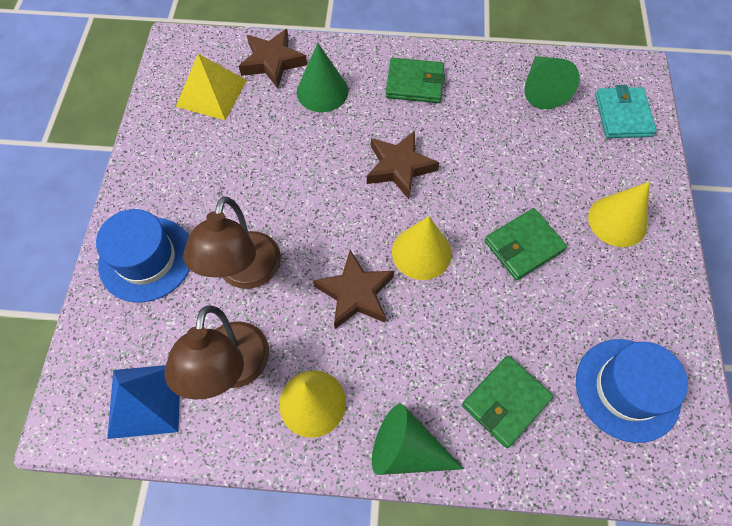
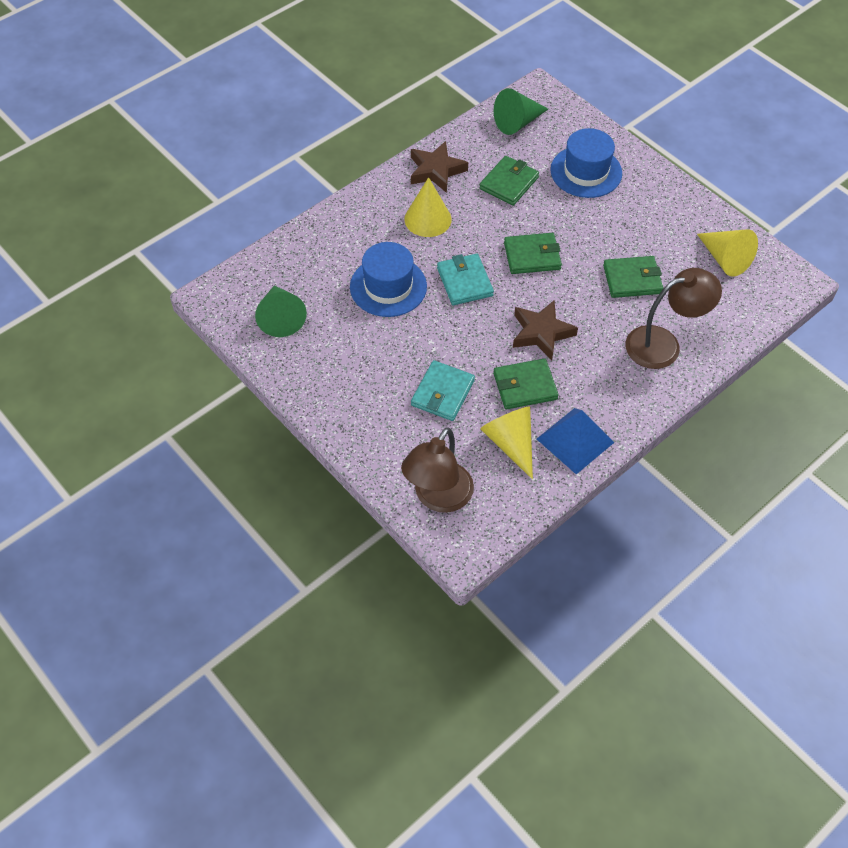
brown star: [239,29,307,88] [313,250,394,329] [367,130,440,199] = 3 -> [411,141,468,193] [513,300,578,360] = 2
green cone: [297,43,348,112] [372,404,464,475] [524,56,580,109] = 3 -> [255,285,307,337] [494,88,548,135] = 2
green wallet: [386,58,445,103] [462,356,553,448] [484,208,567,280] = 3 -> [479,156,539,206] [493,359,559,409] [504,233,562,274] [603,256,663,298] = 4
turquoise wallet: [595,85,657,138] = 1 -> [411,360,475,421] [437,254,494,305] = 2
yellow pyramid: [176,54,247,120] = 1 -> none = 0

